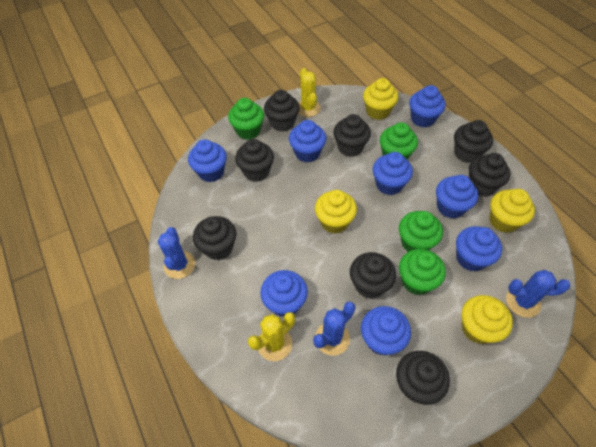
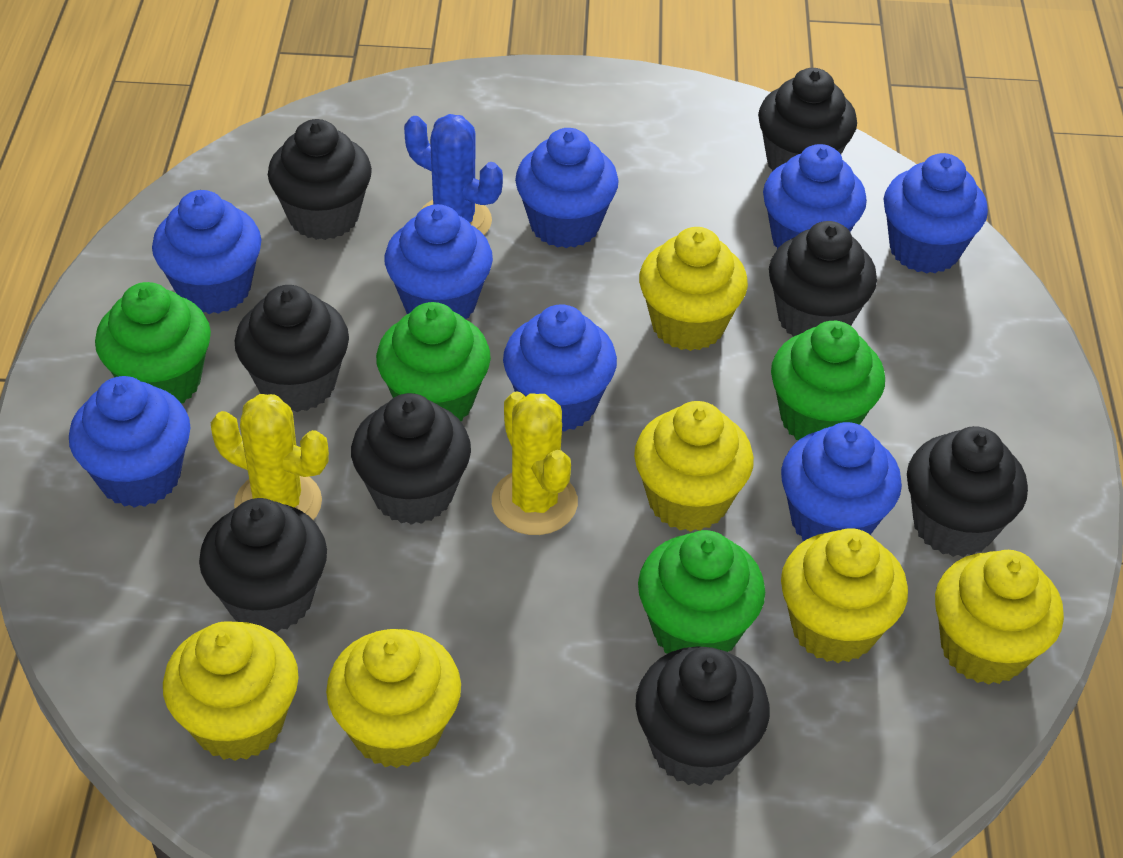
blue cactus: [158,227,195,279] [313,302,355,356] [506,270,570,318] = 3 -> [404,114,503,235] = 1
yellow cupcake: [315,190,357,234] [363,78,398,120] [462,295,513,344] [489,189,535,233] = 4 -> [163,621,299,761] [326,629,461,768] [634,401,754,532] [639,227,748,351] [781,528,908,663] [935,550,1064,685] = 6

